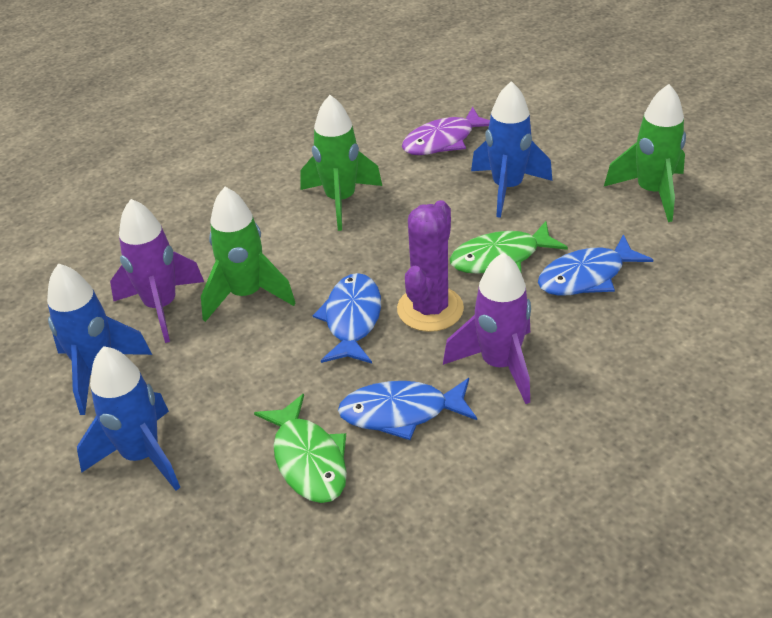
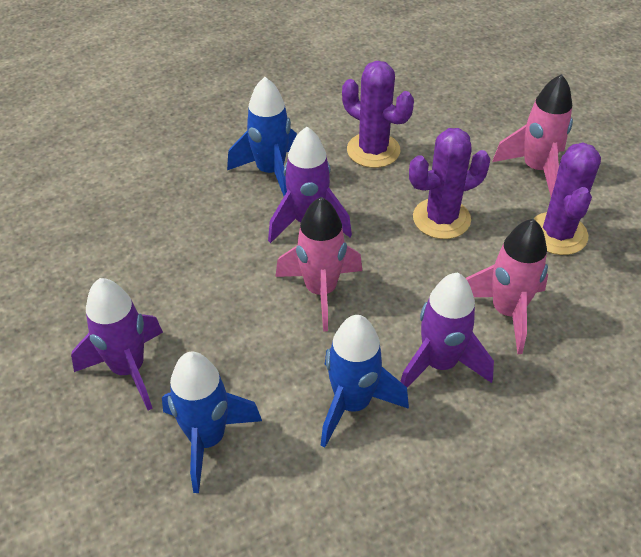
blue fish: [313,273,381,364] [338,378,477,440] [538,234,653,296] = 3 -> none = 0
green fish: [254,394,347,503] [450,221,568,274] = 2 -> none = 0
green rocket: [201,187,295,322] [301,95,382,231] [604,84,686,222] = 3 -> none = 0
pink rocket: none = 0 -> [275,197,362,332] [466,219,548,354] [492,74,573,196] = 3
purple cactus: [397,200,464,332] = 1 -> [342,61,414,168] [409,128,490,239] [533,143,601,255] = 3
purple fish: [402,107,490,155] = 1 -> none = 0
purple rocket: [110,199,204,343] [443,252,531,404] = 2 -> [71,278,163,410] [268,127,352,243] [400,273,494,388] = 3

